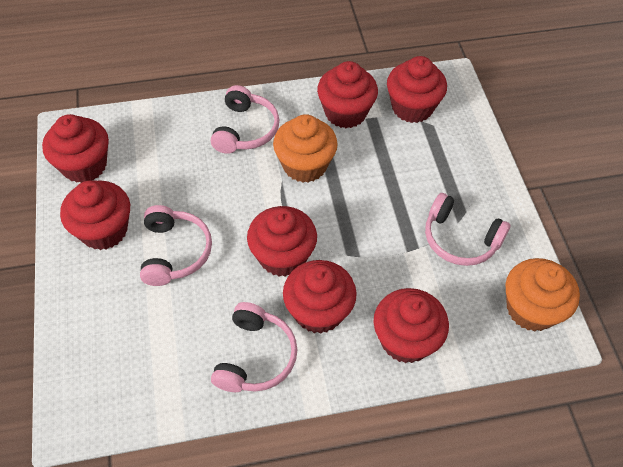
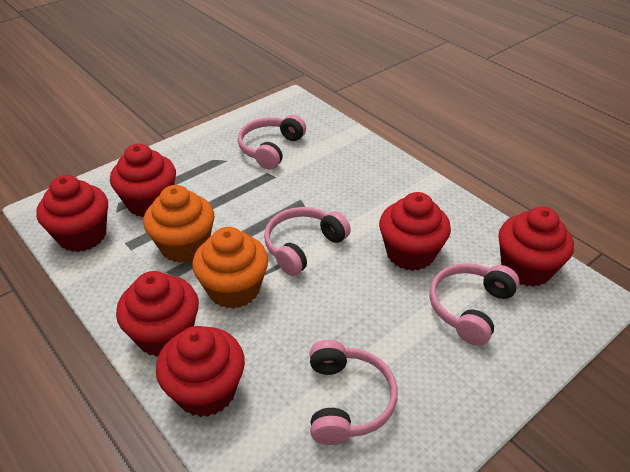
red cupcake: [42,114,109,183] [60,180,130,250] [247,206,317,277] [283,260,357,334] [317,61,378,128] [373,288,449,363] [387,56,447,123] = 7 -> [36,175,108,252] [110,144,176,217] [116,271,199,357] [156,326,245,417] [379,192,451,271] [498,207,574,287] = 6

